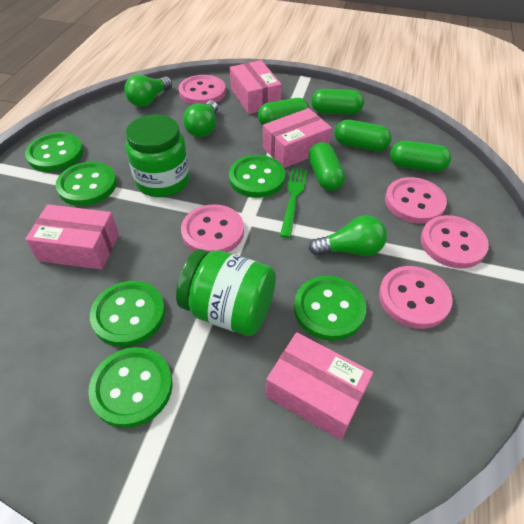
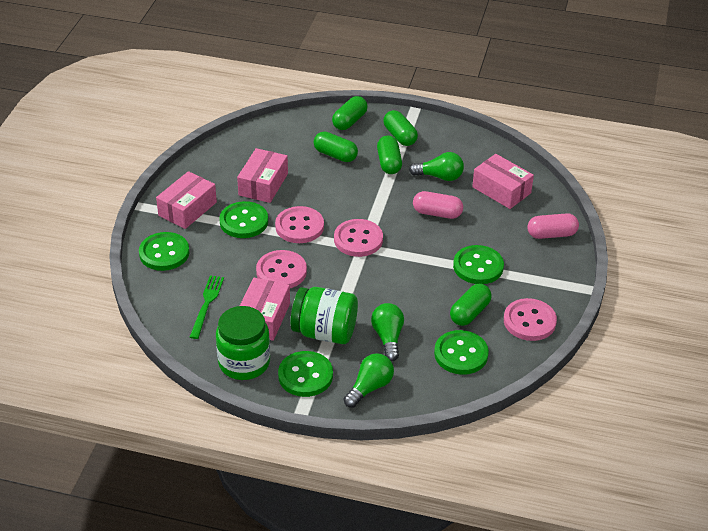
green button: [25,132,83,172] [56,162,117,206] [88,347,173,428] [90,281,165,347] [229,155,285,198] [294,276,366,341] = 6 -> [139,232,189,271] [219,201,268,238] [278,351,333,397] [434,330,489,375] [453,245,504,284] = 5
pink button: [179,75,226,105] [181,204,244,253] [379,266,453,329] [385,177,447,224] [421,215,489,269] = 5 -> [256,250,307,288] [275,206,324,243] [334,219,383,257] [504,298,557,341] = 4
pink capsule: none = 0 -> [413,191,463,219] [527,213,579,239] = 2

